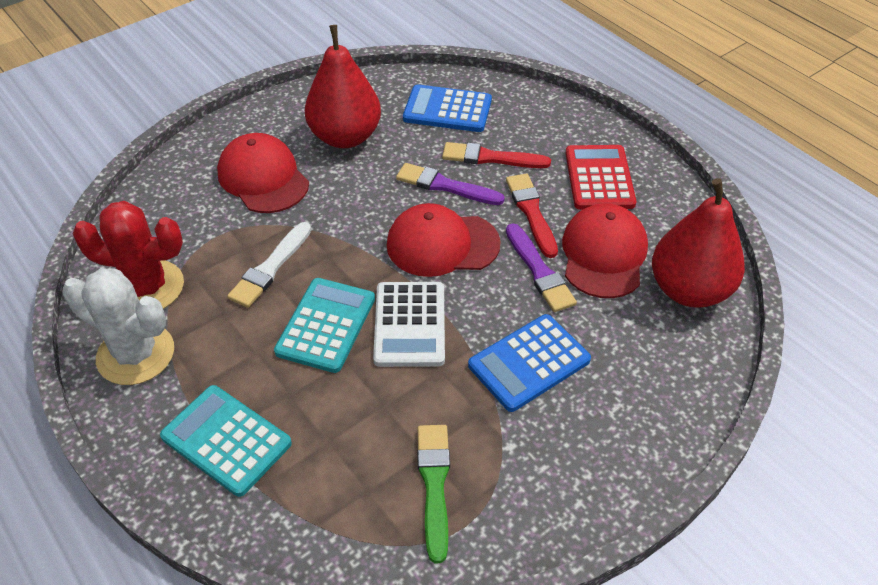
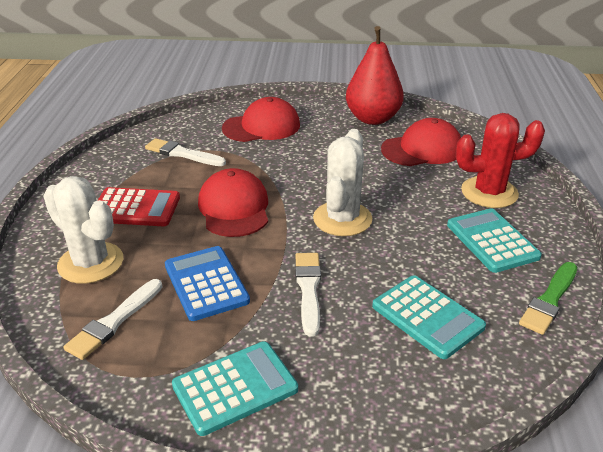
blue calculator: [403,84,492,132] [468,314,591,412] = 2 -> [165,246,250,321] = 1
purple brush: [396,163,505,205] [506,223,577,312] = 2 -> none = 0
red brush: [442,142,551,168] [506,174,558,258] = 2 -> none = 0
red pear: [305,25,381,148] [652,178,745,307] = 2 -> [346,26,404,125] = 1
turquoise calculator: [160,385,292,497] [274,278,375,373] = 2 -> [172,341,298,436] [372,275,486,359] [447,208,542,273] = 3
white brush: [227,222,311,308] = 1 -> [63,279,162,360] [145,138,226,166] [295,253,321,337] = 3
white cactus: [62,268,174,385] = 1 -> [43,176,123,284] [313,129,372,236] = 2
white calculator: [373,282,445,367] = 1 -> none = 0

